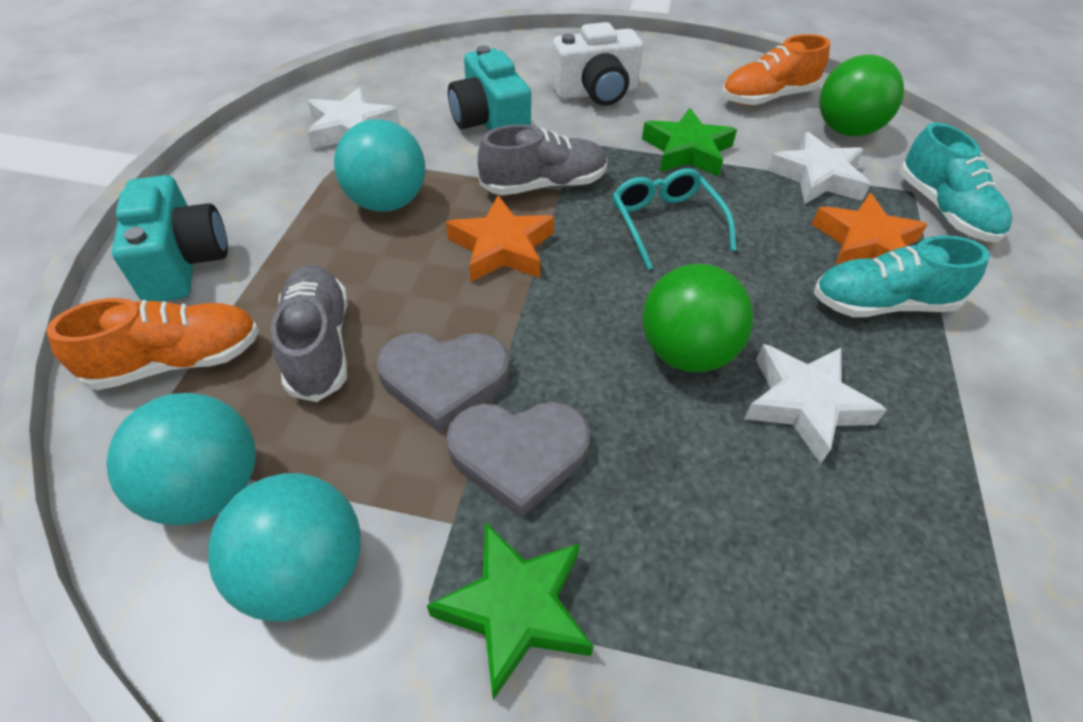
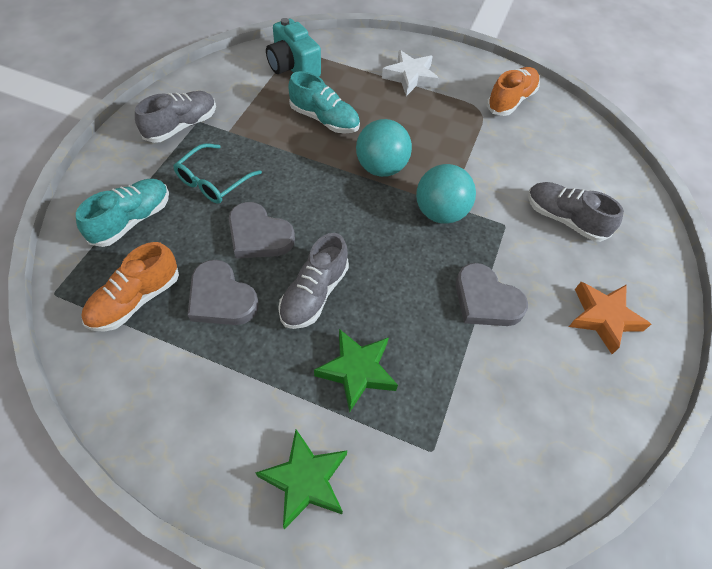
green ball: [642,264,753,372] [819,55,904,137] = 2 -> none = 0
grey heart: [376,332,510,433] [447,402,590,518] = 2 -> [188,260,259,325] [229,202,295,259] [456,263,528,326] = 3
grey shoe: [271,265,348,402] [478,124,608,195] = 2 -> [135,91,216,143] [278,233,349,329] [528,182,624,242] = 3
orange star: [446,196,554,282] [812,193,928,266] = 2 -> [569,282,651,354] = 1
turquoise ball: [106,393,256,525] [208,473,361,621] [334,119,425,212] = 3 -> [356,119,412,177] [416,164,476,224] = 2
turquoise camera: [112,175,228,302] [448,45,531,131] = 2 -> [266,18,321,76] = 1
white camera: [551,22,643,106] = 1 -> none = 0
white star: [307,87,400,149] [744,344,887,464] [767,132,871,204] = 3 -> [382,50,439,96] = 1

